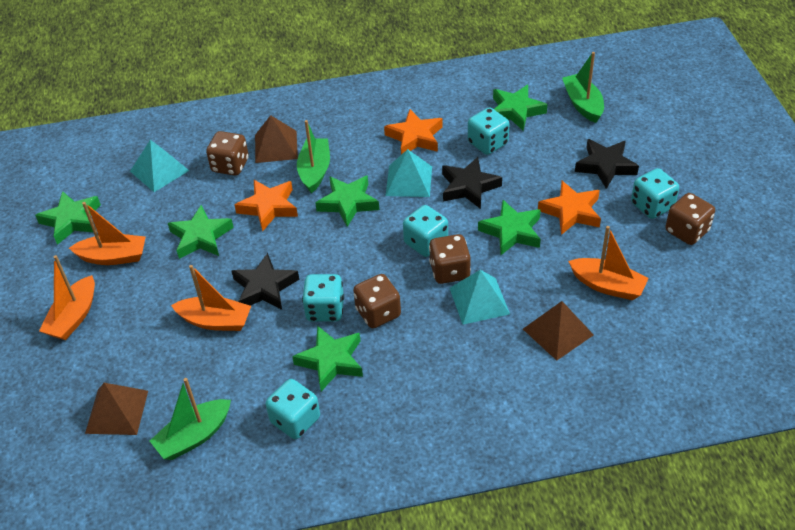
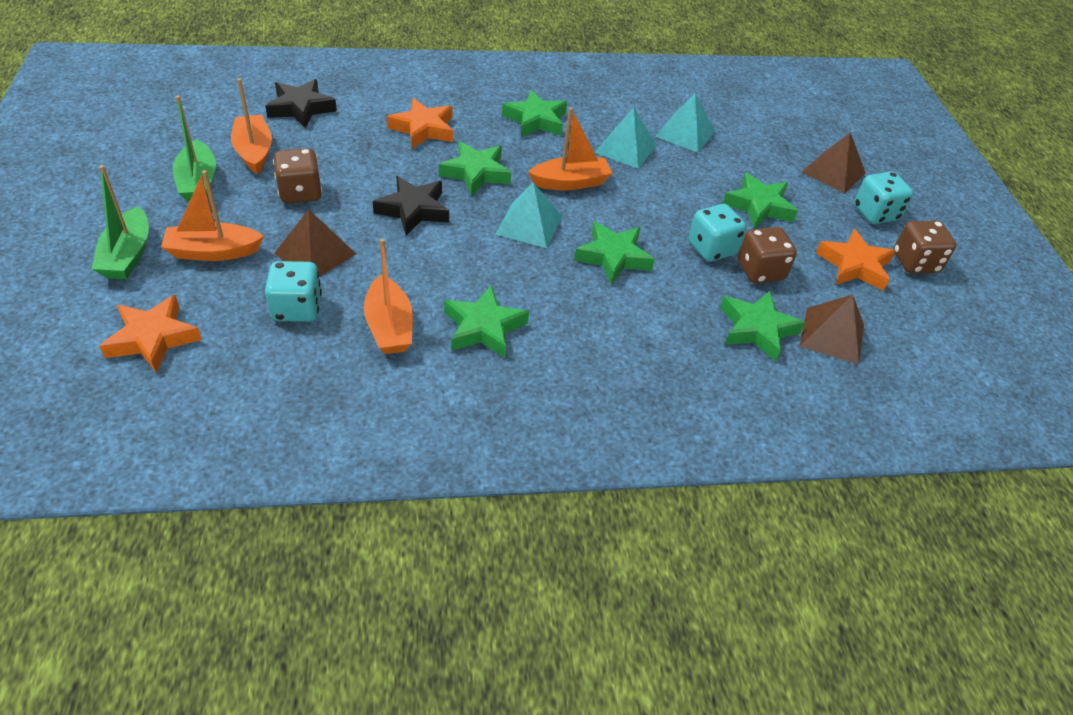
black star: [232,253,299,310] [442,157,502,209] [575,139,639,189] = 3 -> [265,79,337,128] [373,176,449,235] = 2
brown dice: [206,131,249,176] [353,274,401,328] [429,234,471,284] [665,193,715,245] = 4 -> [273,148,322,203] [738,227,797,283] [894,221,956,273] = 3
green boat: [150,378,231,460] [297,120,330,193] [562,52,604,123] = 3 -> [92,165,149,279] [173,96,216,202] = 2
turquoise dice: [266,379,320,439] [302,274,344,322] [403,205,448,257] [468,107,509,155] [631,168,679,219] = 5 -> [265,261,322,322] [688,204,747,262] [854,172,914,224] = 3

